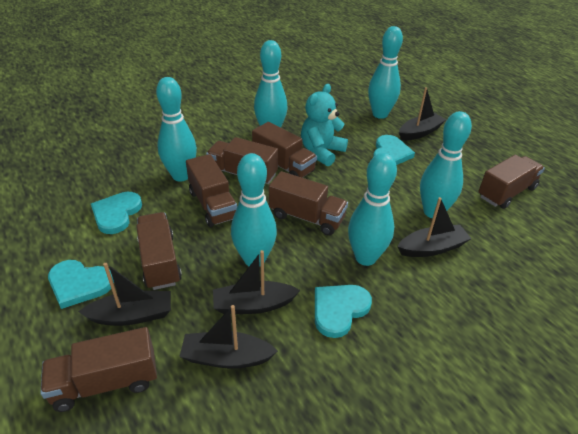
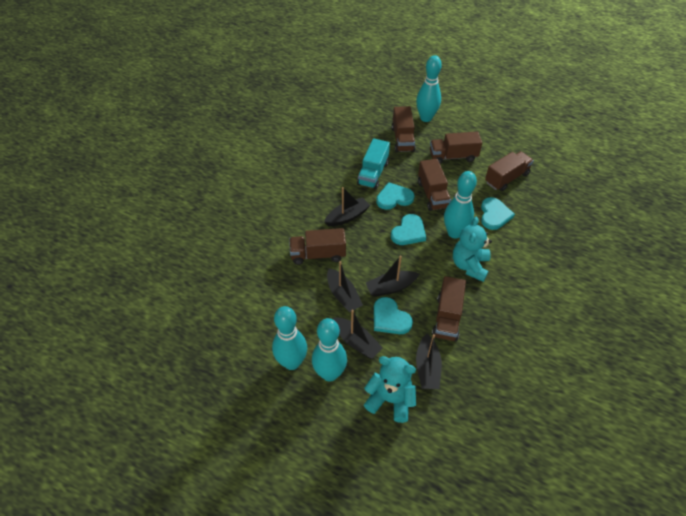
brown truck: [40,327,157,412] [136,212,182,290] [186,154,237,227] [206,137,278,184] [252,122,317,178] [269,171,348,236] [478,155,545,209] = 7 -> [289,228,346,265] [391,106,416,152] [418,159,451,211] [430,131,482,164] [432,276,466,342] [485,151,534,191] = 6
turquoise bowling pin: [156,77,197,181] [231,153,277,267] [254,40,287,128] [348,153,397,266] [368,26,403,119] [420,111,472,218] = 6 -> [272,306,307,370] [312,318,347,382] [416,55,442,122] [444,171,477,239] = 4
turquoise teddy bear: [301,84,348,166] = 1 -> [364,356,416,423] [453,217,492,282] = 2
turquoise truck: none = 0 -> [357,138,390,189] = 1

